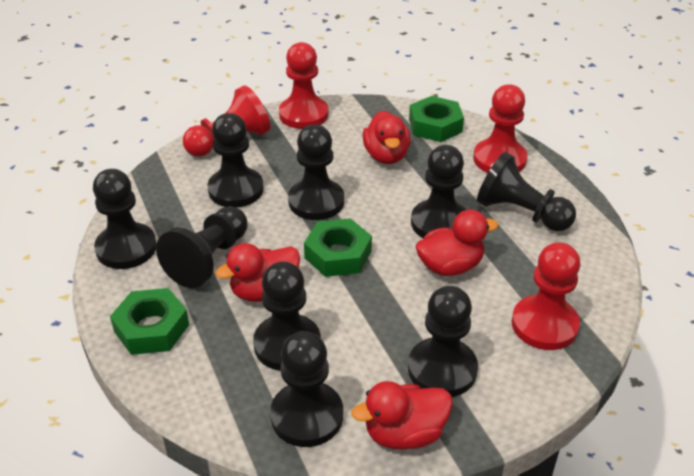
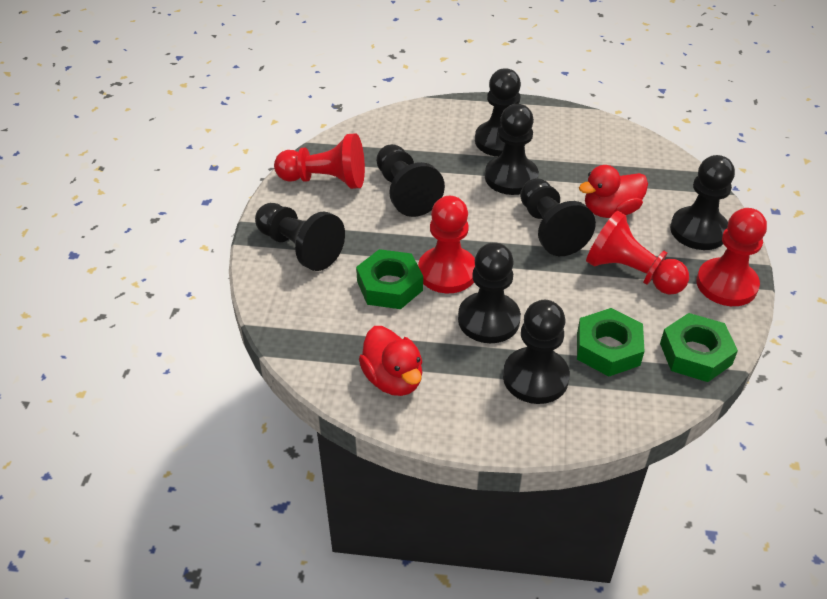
black pawn: [93,169,157,269] [156,206,247,288] [208,113,264,208] [253,261,321,371] [270,331,343,447] [288,124,344,220] [408,286,478,397] [411,145,466,238] [477,152,576,231] = 9 -> [255,203,345,271] [376,144,445,217] [458,242,521,343] [475,68,521,157] [485,104,539,195] [503,300,570,404] [520,178,596,256] [670,155,735,250] = 8
red duck: [216,243,300,302] [352,381,453,450] [363,111,411,164] [415,209,498,276] = 4 -> [359,326,422,396] [579,165,648,218] = 2

